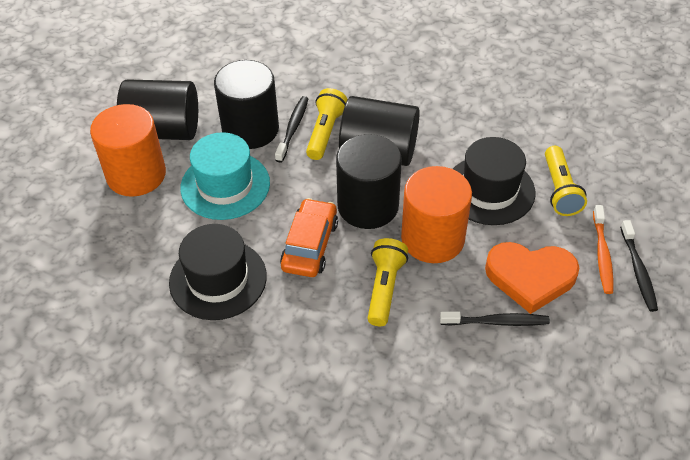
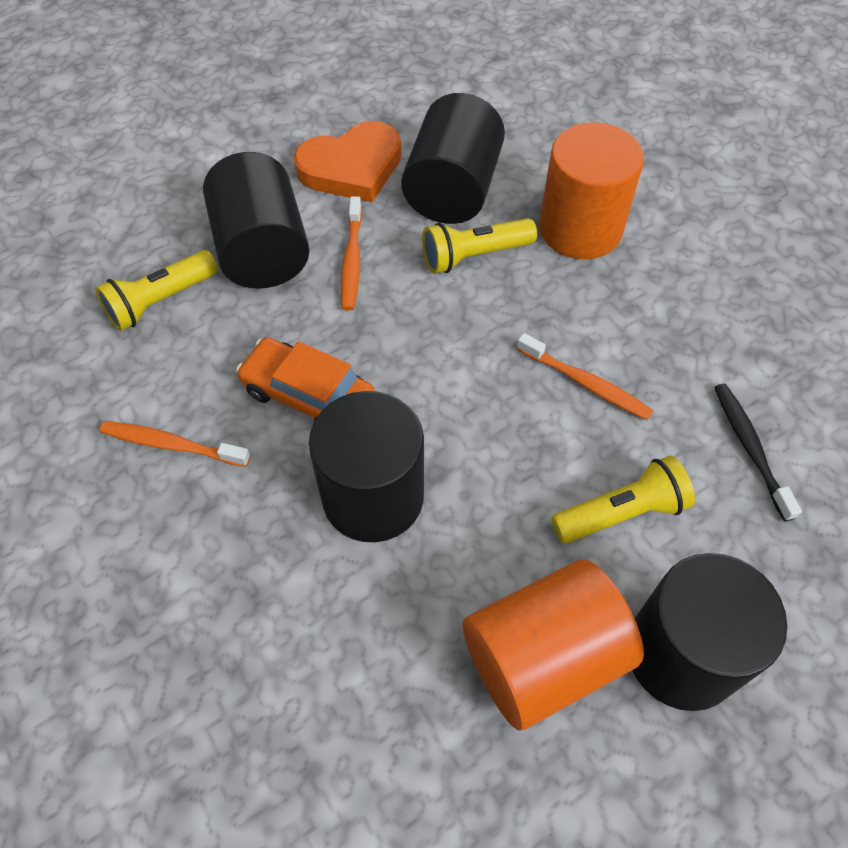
black hat: [169,224,267,320] [453,137,536,225] = 2 -> none = 0
black toothbrush: [275,96,308,163] [440,311,550,326] [620,220,658,312] = 3 -> [714,384,802,522] = 1
orange toothbrush: [593,205,613,294] = 1 -> [100,421,250,467] [341,197,362,311] [517,333,653,420] = 3
turquoise hat: [180,132,270,220] = 1 -> none = 0

